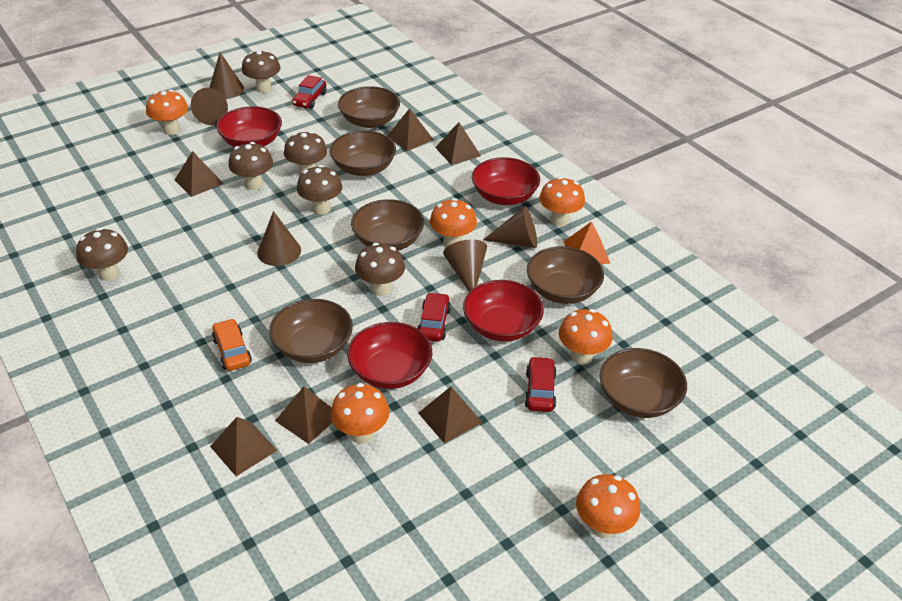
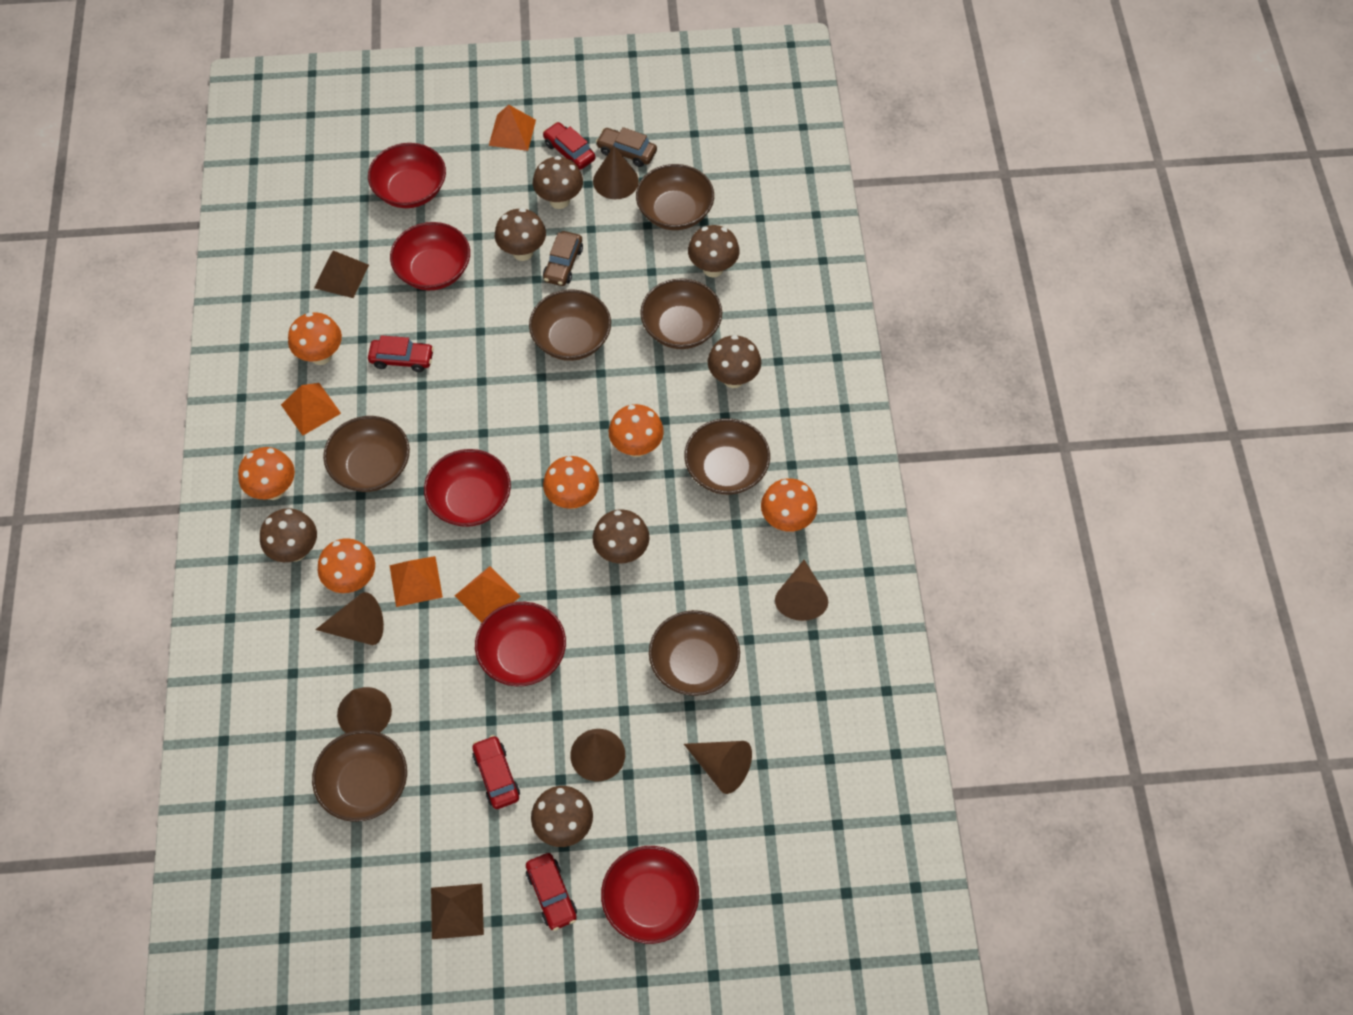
brown bowl: [269,299,353,363] [329,131,396,176] [338,86,400,128] [351,199,424,250] [527,246,604,304] [600,348,687,418] = 6 -> [312,730,407,822] [323,416,410,492] [529,290,611,361] [636,164,714,230] [640,278,722,349] [649,610,740,696] [684,418,770,495] = 7
brown car: none = 0 -> [543,231,583,286] [596,127,657,167] = 2
brown cone: [191,88,228,125] [209,52,244,99] [257,211,301,266] [443,239,487,291] [483,206,537,248] = 5 -> [315,592,384,645] [337,687,392,733] [570,729,625,782] [593,146,639,199] [684,741,752,794] [775,560,828,621] = 6
brown mushroom: [76,228,128,281] [228,142,273,190] [242,50,281,93] [284,131,327,175] [297,165,342,215] [355,243,405,296] = 6 -> [260,508,317,562] [495,208,546,261] [531,786,593,847] [533,156,583,209] [593,509,649,563] [688,225,740,278] [708,335,761,388] = 7
brown pyramid: [175,151,224,197] [210,417,278,476] [275,386,332,444] [387,108,434,151] [418,387,483,444] [435,122,481,165] = 6 -> [314,250,369,298] [431,883,484,939] = 2
orange car: [212,319,252,371] = 1 -> none = 0
orange pyramid: [564,221,611,264] = 1 -> [281,383,341,436] [389,556,443,607] [455,566,521,623] [489,105,536,151] = 4
red bowl: [216,106,282,147] [347,322,432,389] [463,280,544,342] [472,157,540,205] = 4 -> [368,143,446,208] [390,222,470,290] [424,449,511,527] [475,602,566,686] [601,846,699,944] = 5
red car: [292,75,327,109] [417,292,451,342] [525,356,557,412] = 3 -> [368,335,434,372] [472,735,520,809] [526,853,577,931] [543,122,595,170] = 4

